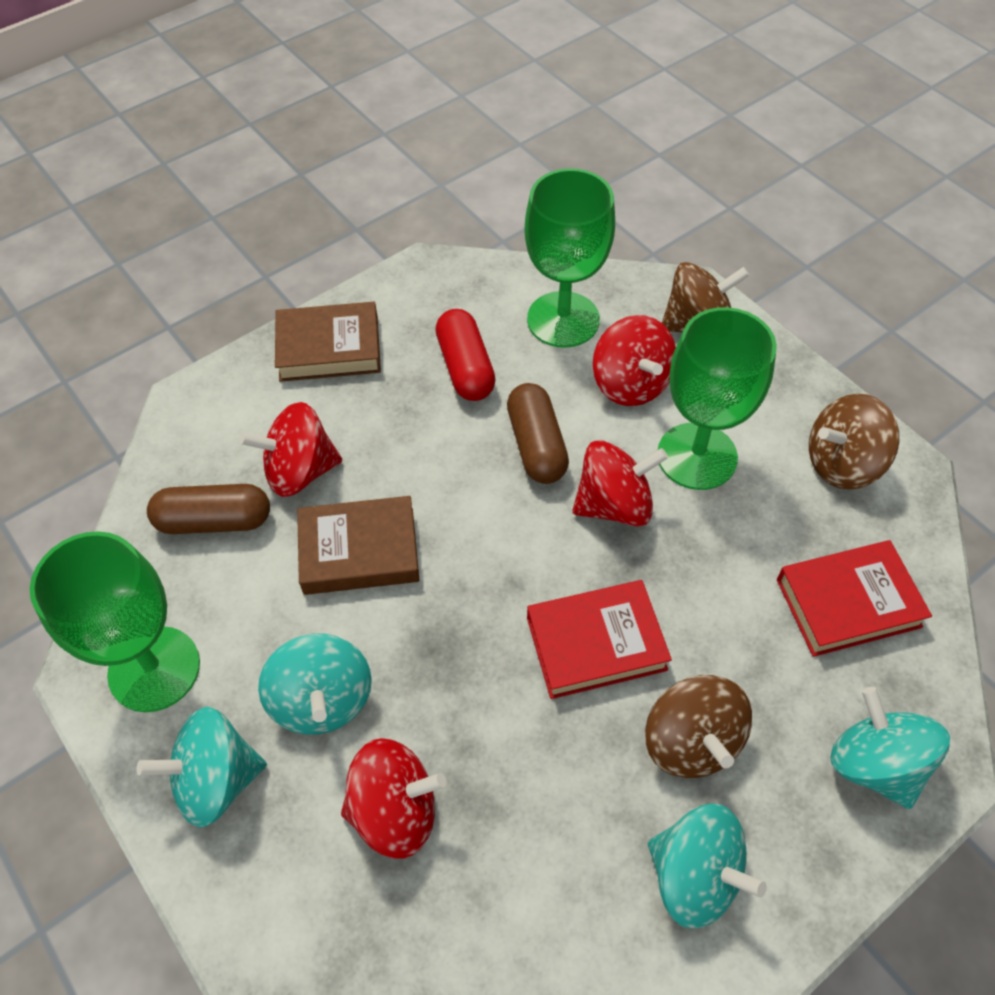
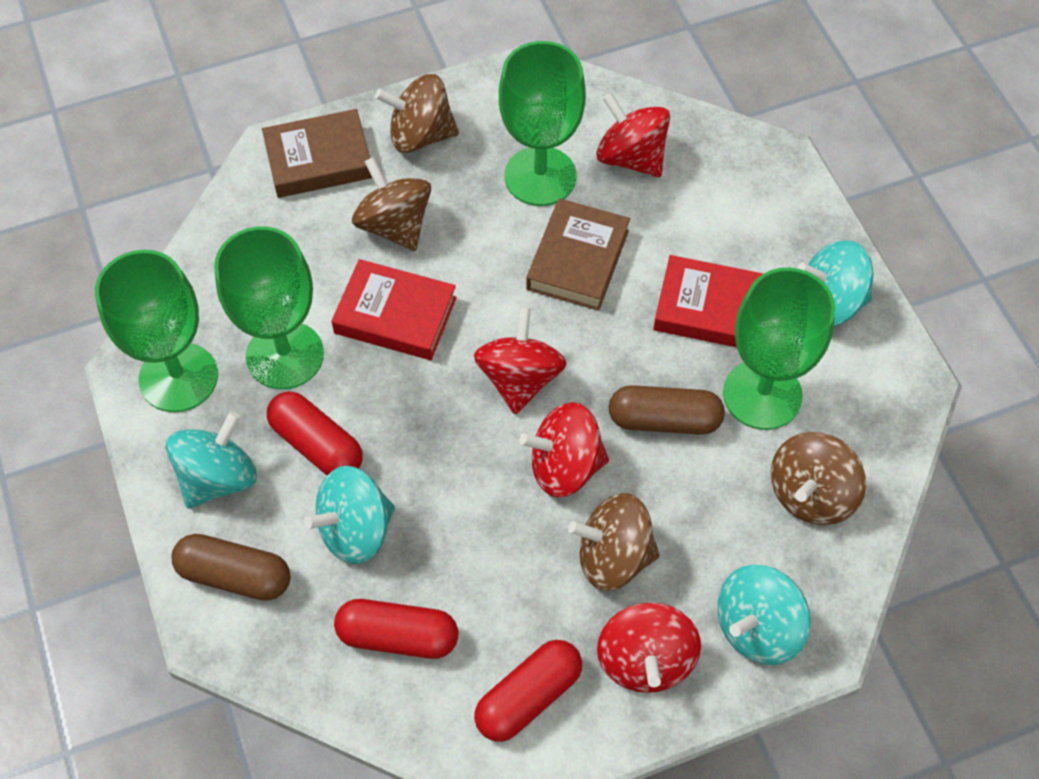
brown spinning top: [645,675,752,778] [662,262,750,332] [809,394,899,490] = 3 -> [352,157,431,251] [375,74,459,153] [568,493,660,591] [770,432,866,525] = 4
green goblet: [30,531,200,712] [524,168,615,348] [658,307,777,490] = 3 -> [95,250,218,412] [214,227,324,389] [499,41,586,206] [723,268,836,430] = 4
red capsule: [435,309,496,401] = 1 -> [267,391,363,475] [334,599,458,659] [474,640,582,742] = 3

